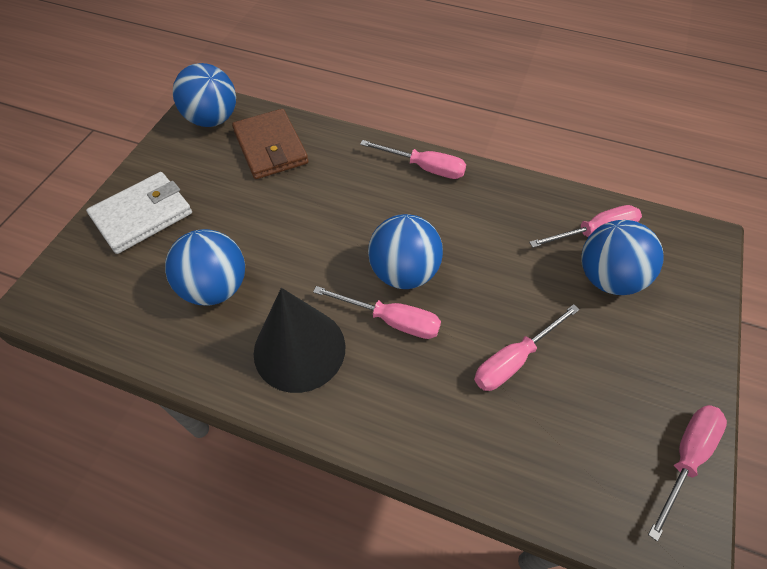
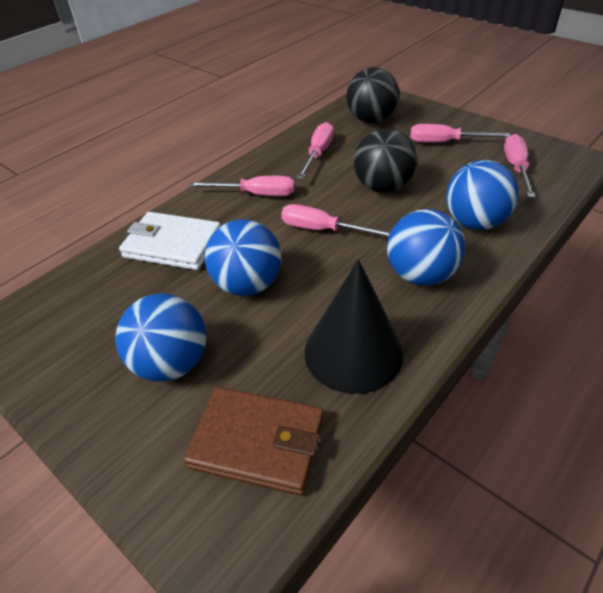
black ball: none = 0 -> [346,67,399,123] [354,129,417,193] = 2

